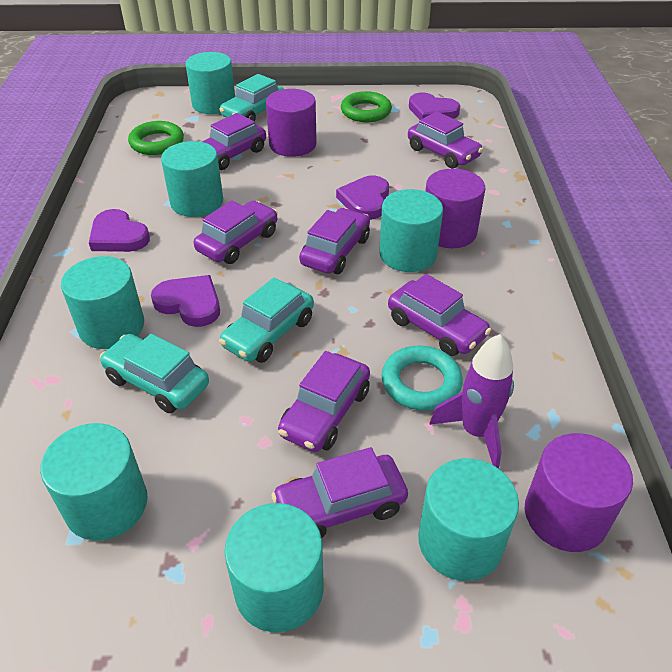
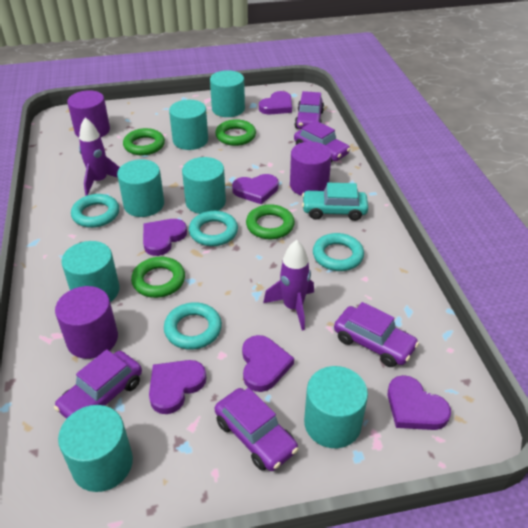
green ring: [128,121,184,155] [341,91,392,122] = 2 -> [123,128,165,155] [131,257,185,298] [215,119,256,146] [246,204,295,239] = 4
purple car: [194,200,278,264] [202,113,266,170] [271,447,408,538] [278,351,370,452] [299,208,370,274] [388,274,491,356] [408,111,483,168] = 7 -> [54,349,142,419] [215,388,298,471] [294,120,351,162] [295,91,324,129] [334,302,419,367] = 5
purple heart: [89,209,150,252] [151,275,220,327] [336,176,389,220] [409,92,460,120] = 4 -> [143,219,187,256] [149,360,206,414] [232,174,279,204] [242,335,294,392] [259,91,292,114] [387,375,451,430] = 6
purple rocket: [429,334,514,469] = 1 -> [79,117,120,196] [263,240,314,330] = 2
turquoise car: [100,334,209,413] [219,74,284,122] [219,278,314,363] = 3 -> [302,183,368,221] = 1
turquoise ring: [382,346,463,411] = 1 -> [71,194,119,228] [164,302,222,350] [189,211,238,246] [313,233,364,271] = 4

